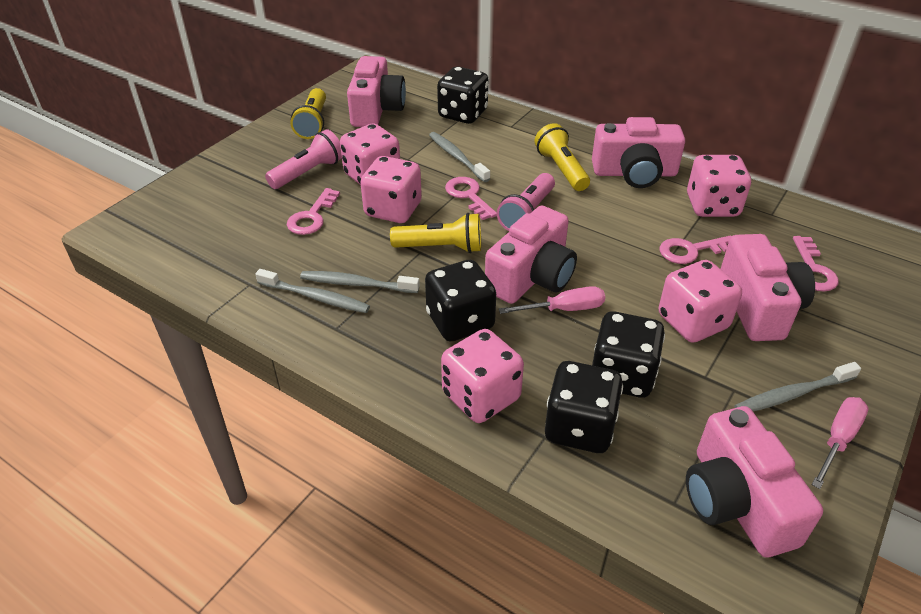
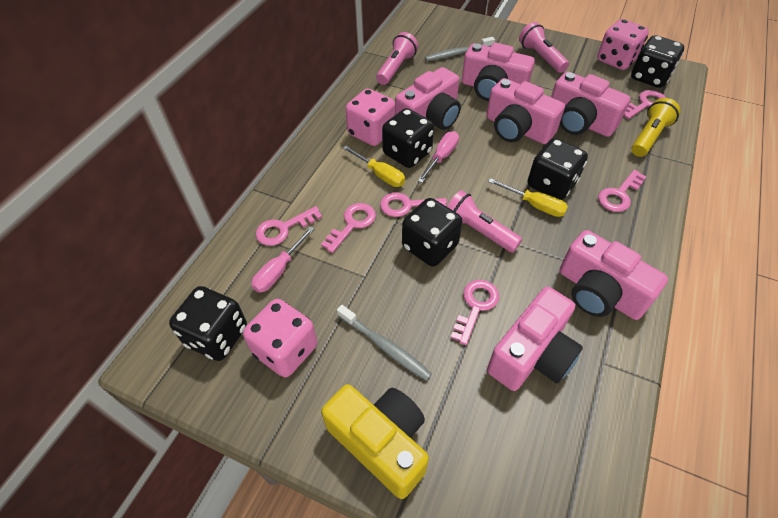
black dice: [425,260,496,341] [437,67,488,124] [545,361,623,453] [592,311,665,398] = 4 -> [169,286,247,361] [382,108,434,168] [402,198,463,267] [528,138,588,200] [631,35,684,88] = 5
grey toothbrush: [255,269,370,313] [300,271,420,293] [429,132,490,182] [734,362,861,411] = 4 -> [337,305,432,381] [425,37,495,61] = 2
pink camera: [347,56,406,127] [485,206,577,304] [592,117,685,188] [686,406,823,558] [721,234,815,341] = 5 -> [395,67,461,130] [462,43,535,101] [486,78,565,144] [487,287,583,391] [551,72,630,137] [559,230,668,320] = 6
pink dice: [340,123,400,185] [360,156,422,223] [441,329,524,423] [659,260,742,343] [687,155,751,217] = 5 -> [243,299,317,377] [345,89,395,146] [597,19,649,70] = 3
pink flashlight: [265,129,342,189] [497,173,555,231] = 2 -> [376,32,418,85] [447,190,522,253] [519,22,569,73] = 3
pink key: [287,188,340,235] [445,177,497,220] [660,236,732,264] [793,236,839,292] = 4 -> [256,206,322,246] [321,203,376,253] [380,193,447,217] [451,280,499,345] [598,170,647,212] [624,90,666,119] = 6
yellow camera: none = 0 -> [321,384,429,499] = 1
yellow flashlight: [290,88,326,139] [390,213,481,253] [535,123,590,191] = 3 -> [631,98,680,157] = 1
yellow screwdriver: none = 0 -> [343,146,405,187] [488,178,568,217] = 2

